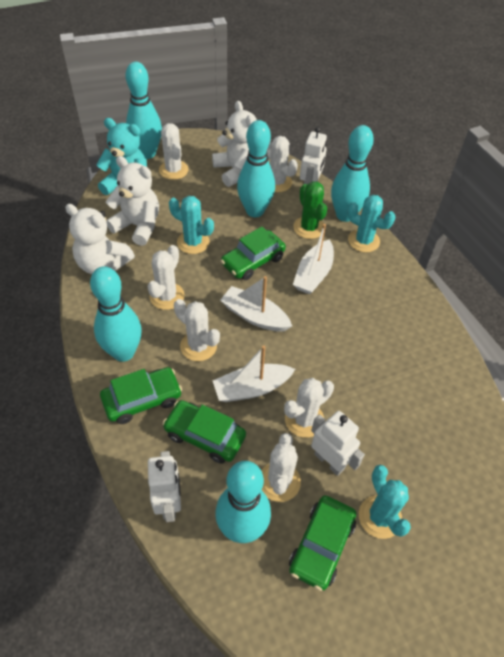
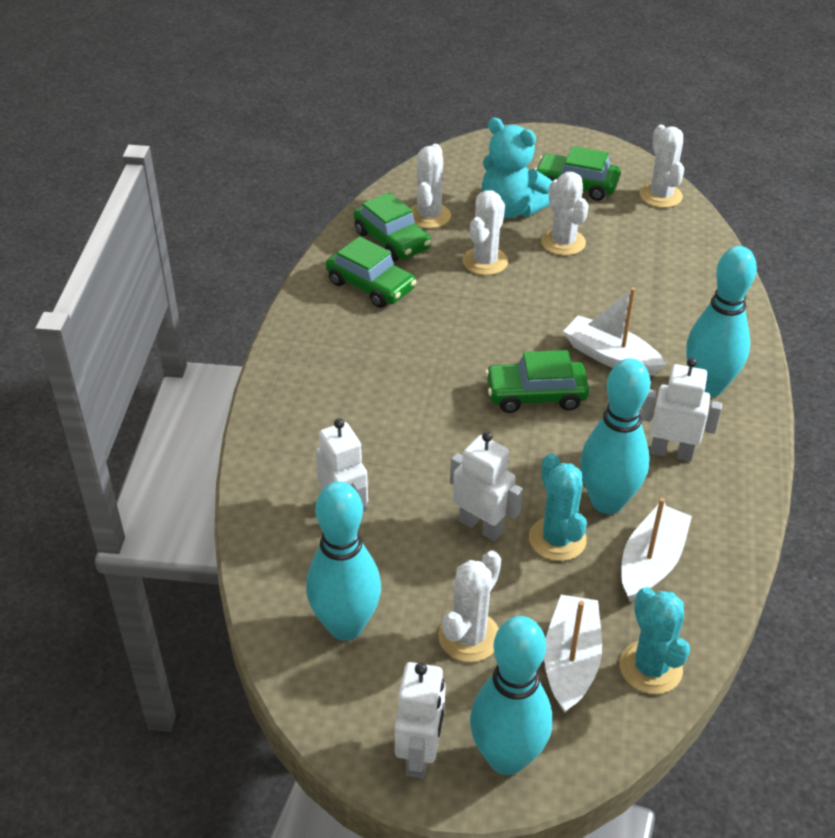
green cactus: [293,181,327,239] = 1 -> none = 0
turquoise bowling pin: [90,266,142,362] [125,62,162,159] [215,461,271,543] [237,120,275,217] [331,125,374,222] = 5 -> [306,481,381,640] [470,616,552,775] [580,358,650,514] [686,246,757,397] = 4
turquoise cactus: [169,196,214,254] [347,195,396,252] [359,465,411,539] = 3 -> [529,453,587,561] [619,587,690,694] = 2
white cactus: [148,245,185,310] [159,123,189,180] [174,299,220,361] [262,433,301,502] [267,136,298,192] [284,378,334,438] = 6 -> [410,144,451,228] [438,551,501,662] [463,190,508,275] [541,172,589,256] [640,125,684,208] = 5
white robot: [148,451,181,522] [300,127,327,185] [311,411,365,476] = 3 -> [316,418,368,512] [395,662,446,778] [450,432,523,541] [641,358,722,461] = 4
white teddy bear: [65,204,135,274] [106,156,159,246] [212,101,257,187] = 3 -> none = 0

